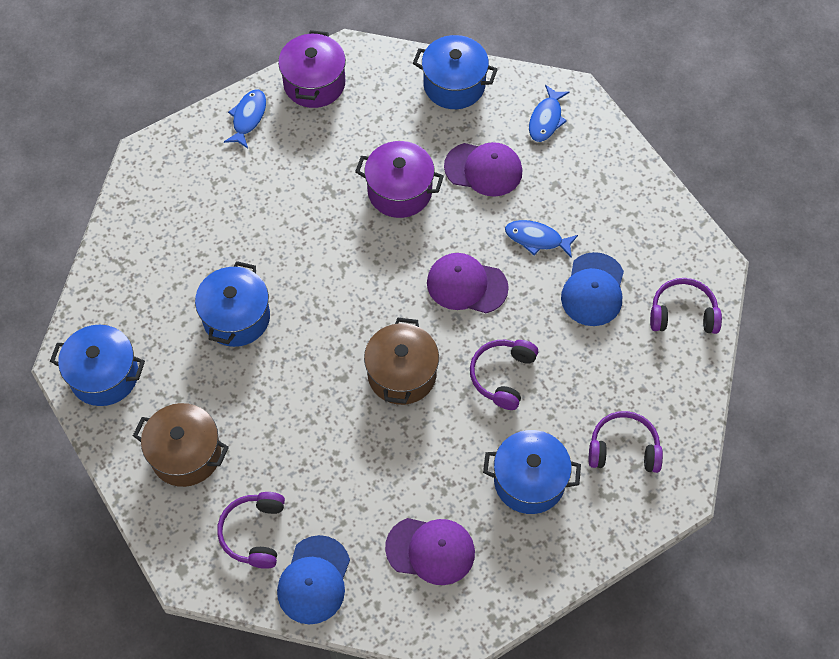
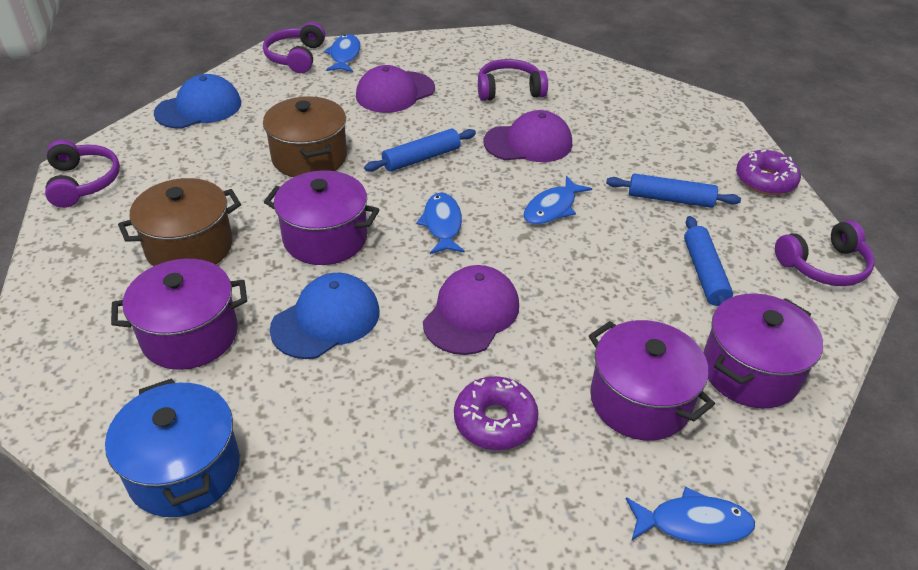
blue fish: [224,90,266,148] [505,220,578,258] [529,85,569,142] = 3 -> [324,34,361,72] [416,193,465,254] [523,176,592,225] [626,487,755,545] = 4
blue pot: [50,325,145,406] [195,261,270,347] [413,35,498,109] [483,430,581,514] = 4 -> [105,378,240,517] = 1
blue rolling pin: none = 0 -> [364,128,476,172] [606,174,741,208] [684,216,733,306] = 3
purple donut: none = 0 -> [454,376,539,450] [736,150,801,195] = 2
purple pot: [278,30,346,108] [355,141,444,218] = 2 -> [111,259,247,370] [264,170,380,265] [589,320,715,441] [703,293,823,409] = 4

